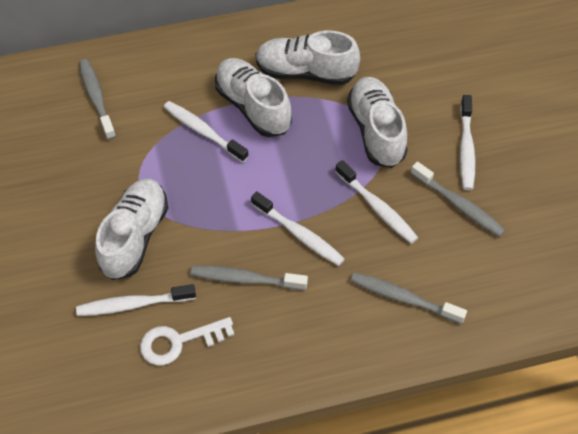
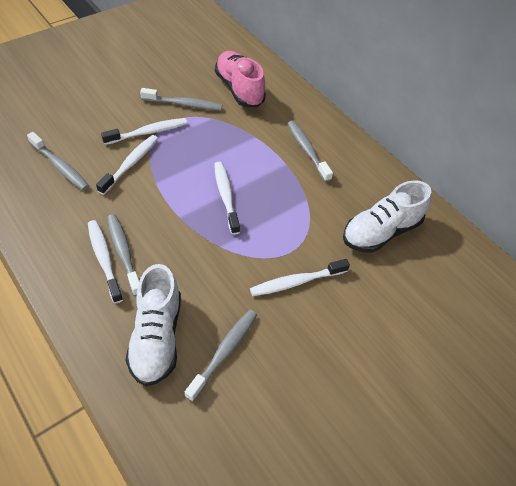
grey toothbrush: [79,59,116,140] [191,266,308,290] [351,272,467,324] [411,162,505,237] = 4 -> [27,132,89,190] [107,214,139,296] [140,88,222,111] [185,310,257,402] [287,121,333,182] = 5
pink shoe: none = 0 -> [215,51,266,107] = 1
white key: [140,317,234,365] = 1 -> none = 0
white shoe: [95,179,168,280] [215,58,292,137] [255,30,360,85] [347,77,408,168] = 4 -> [126,264,181,386] [343,180,431,253] = 2

